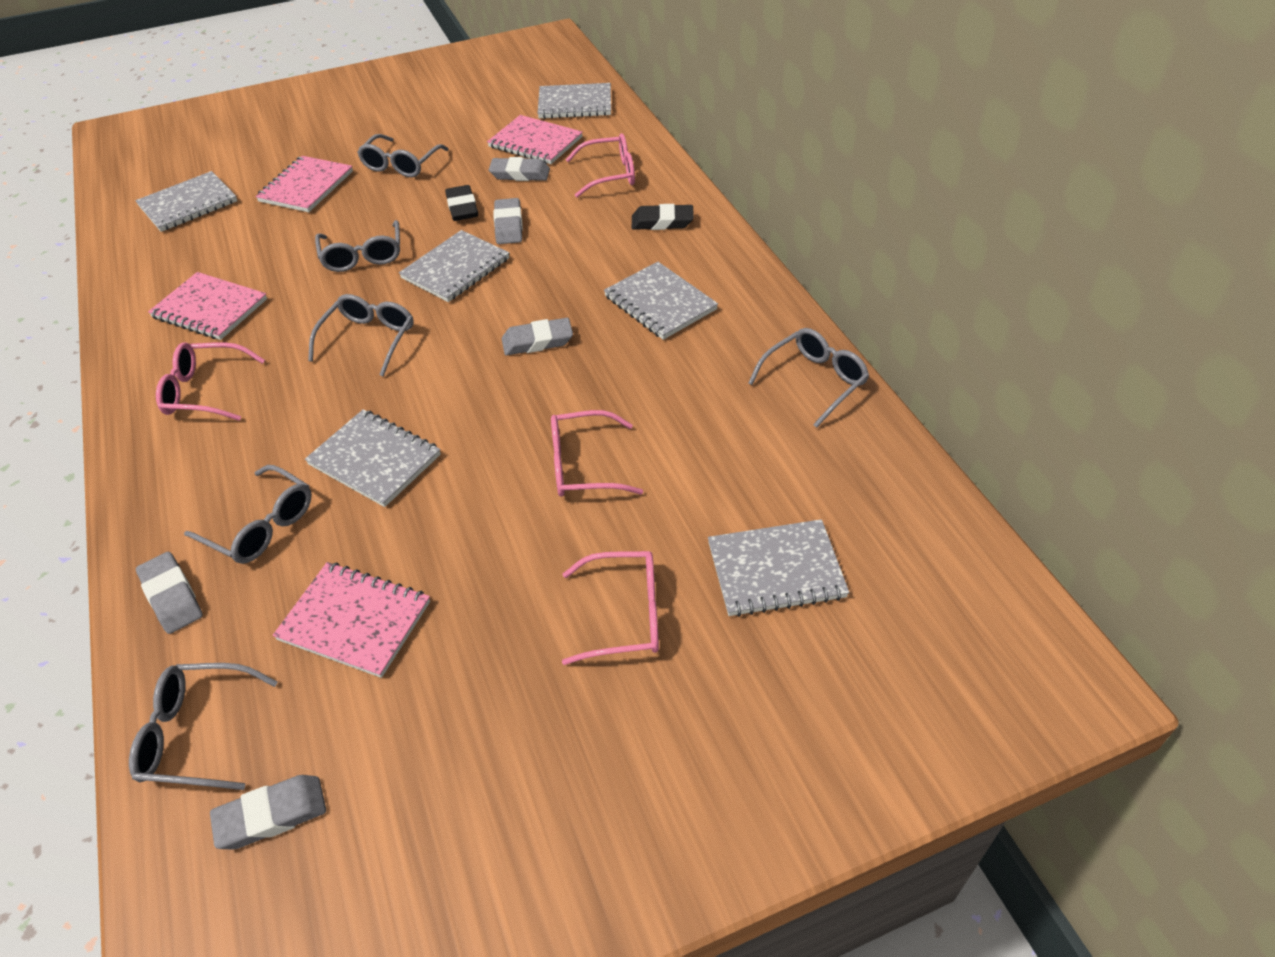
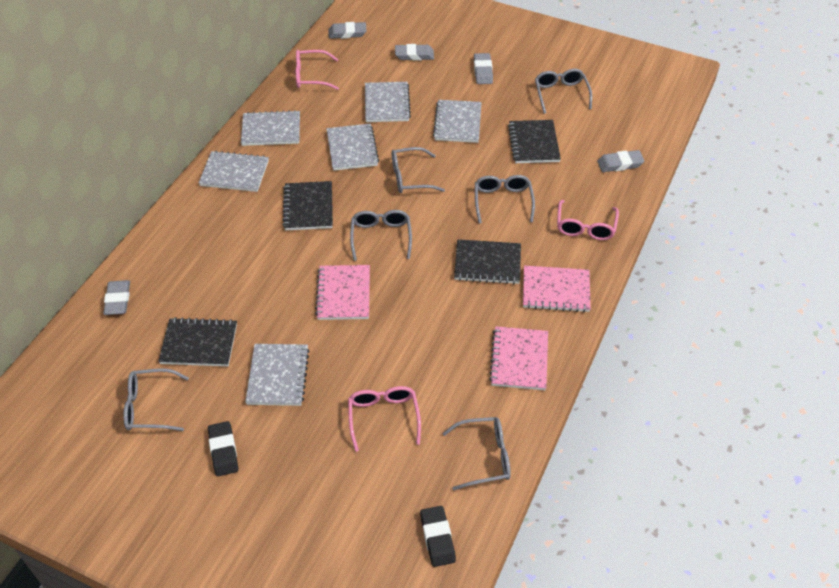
black notebook: none = 0 -> [158,317,237,366] [282,181,333,231] [454,239,521,284] [508,120,561,163] = 4
pink glasses: [156,342,265,421] [551,410,643,497] [562,551,659,665] [566,133,635,198] = 4 -> [296,50,339,90] [348,386,421,452] [557,200,619,240] = 3
pink notebook: [148,272,267,340] [256,156,353,212] [273,562,430,678] [487,115,583,164] = 4 -> [315,265,370,320] [489,326,548,390] [523,265,591,312] = 3

